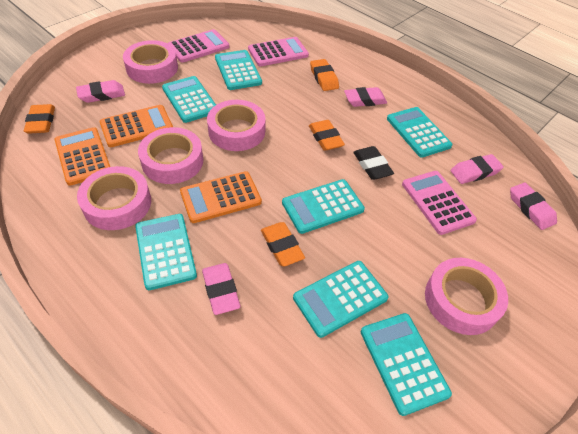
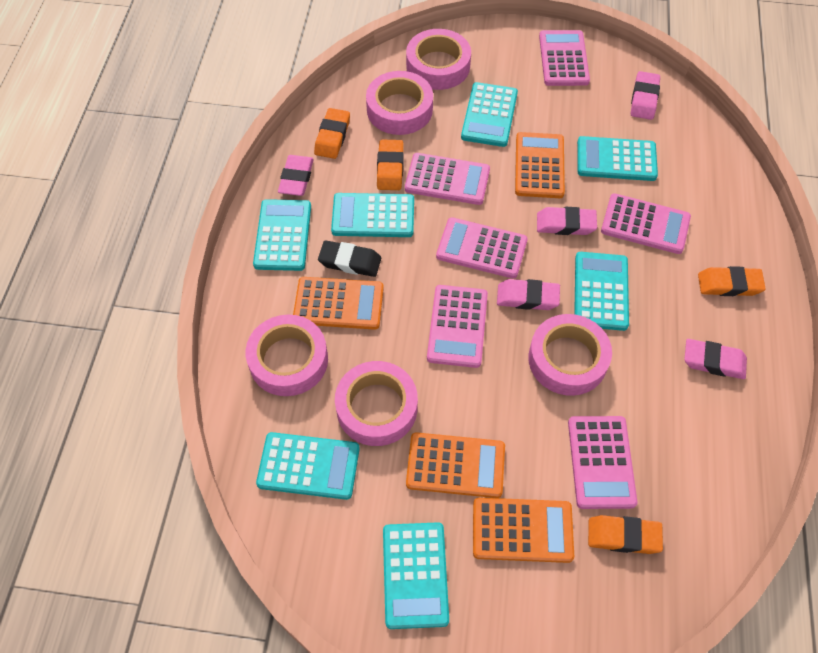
orange calculator: [55,127,110,186] [100,105,173,147] [180,171,262,223] = 3 -> [293,277,384,330] [406,432,505,498] [473,498,574,563] [515,132,565,198] = 4
pink calculator: [168,29,229,63] [248,37,309,67] [402,171,477,235] = 3 -> [405,153,490,205] [427,285,488,368] [436,217,528,279] [539,30,590,86] [568,416,637,509] [601,193,691,254] = 6

